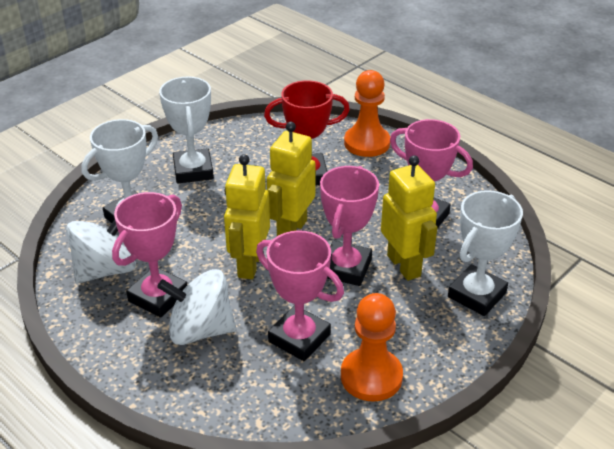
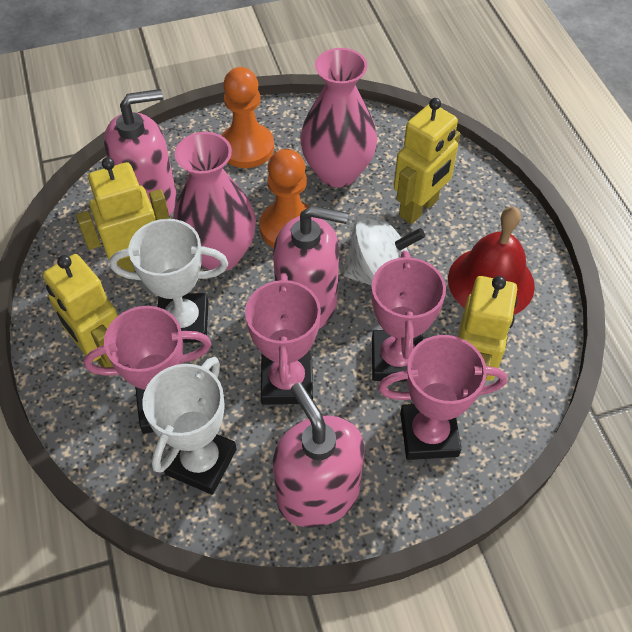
pink soap dispenser: none = 0 -> [104,89,177,216] [273,205,348,328] [273,382,365,528] = 3
pink vase: none = 0 -> [173,132,256,271] [300,48,377,188] = 2
red bell: none = 0 -> [448,207,535,315] = 1
red trophy: [264,80,350,185] = 1 -> none = 0
white spinning top: [66,220,136,284] [157,269,236,345] = 2 -> [343,214,425,286] = 1
white trophy: [81,119,158,223] [159,77,214,183] [448,190,523,316] = 3 -> [109,219,228,343] [142,357,237,495] = 2
yellow robot: [224,154,270,279] [267,122,316,236] [381,155,438,281] = 3 -> [43,254,118,367] [76,157,170,277] [394,98,460,224] [458,276,517,384] = 4

